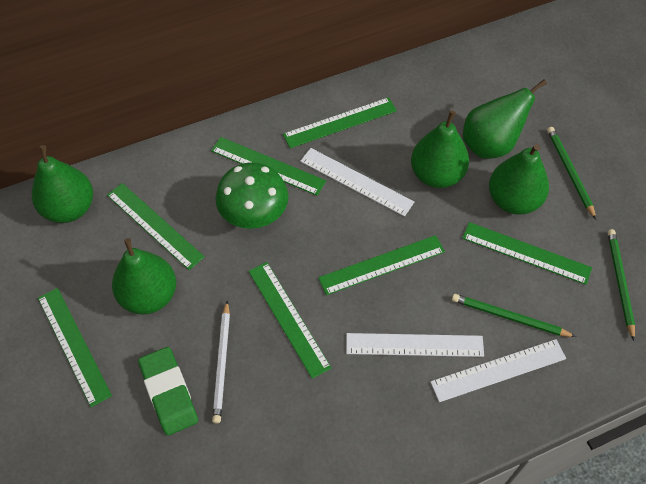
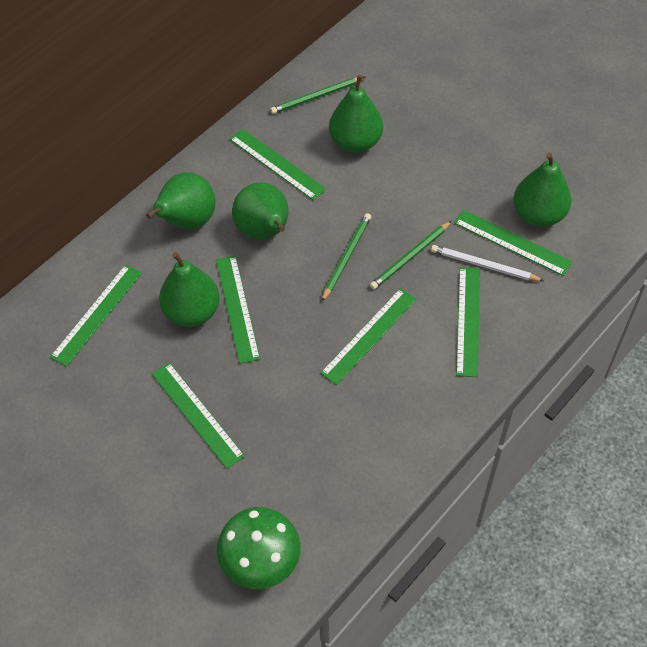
green eraser: [138,347,198,436] = 1 -> none = 0
white ruler: [300,148,414,217] [346,333,484,357] [430,339,566,402] = 3 -> none = 0

